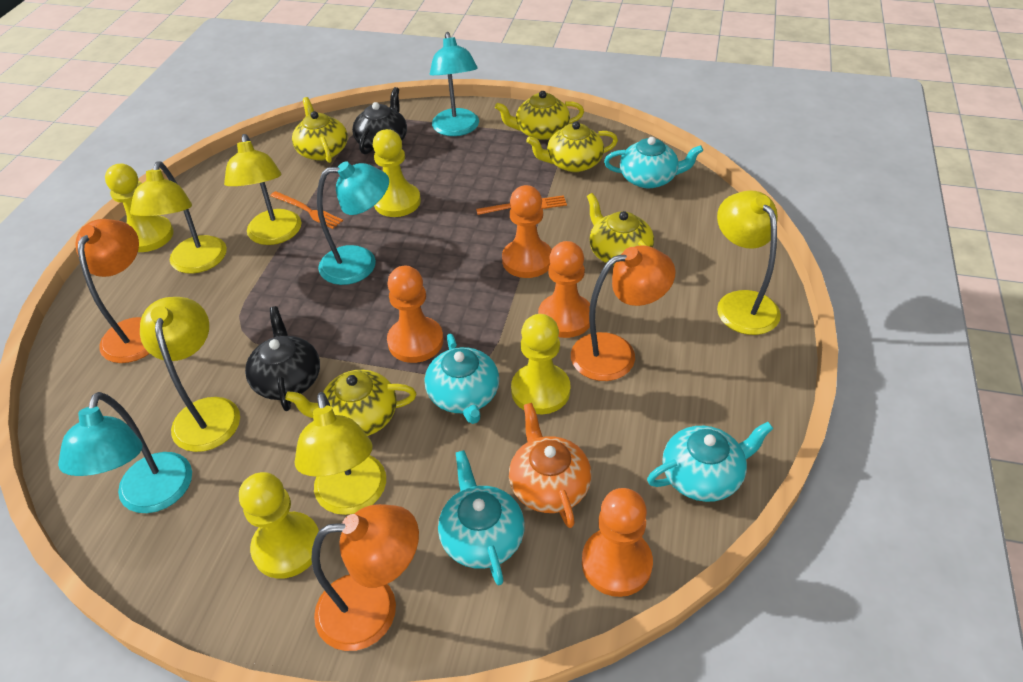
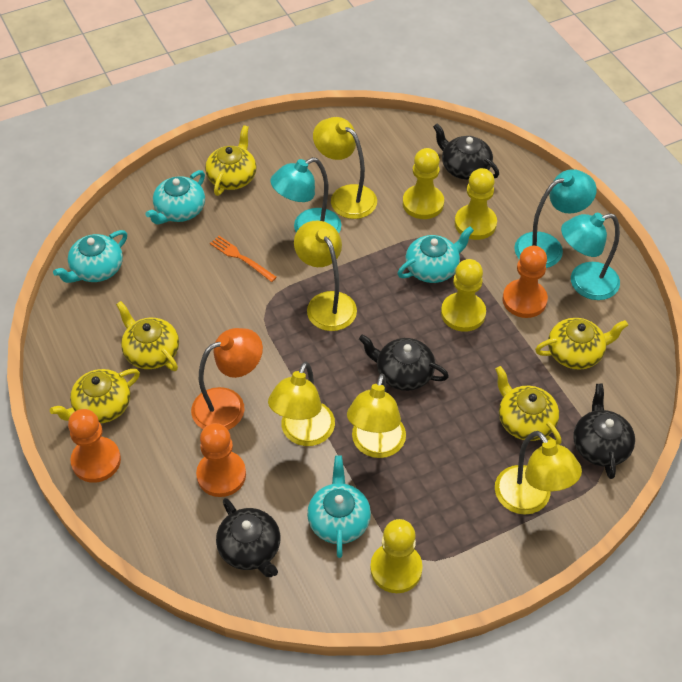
black teapot: [245,306,320,411] [352,87,407,155] = 2 -> [216,498,281,577] [359,334,449,391] [433,123,499,180] [573,384,635,479] = 4
orange fork: [270,191,343,229] [476,195,567,215] = 2 -> [210,236,277,282] = 1
orange lamp: [76,219,150,363] [311,504,419,651] [571,245,676,381] = 3 -> [191,328,263,430] = 1
orange pawn: [387,266,444,363] [502,185,552,278] [538,241,590,338] [582,488,653,597] = 4 -> [68,409,121,483] [196,423,246,497] [503,246,548,318] = 3
orange teapot: [509,403,592,528] = 1 -> none = 0

